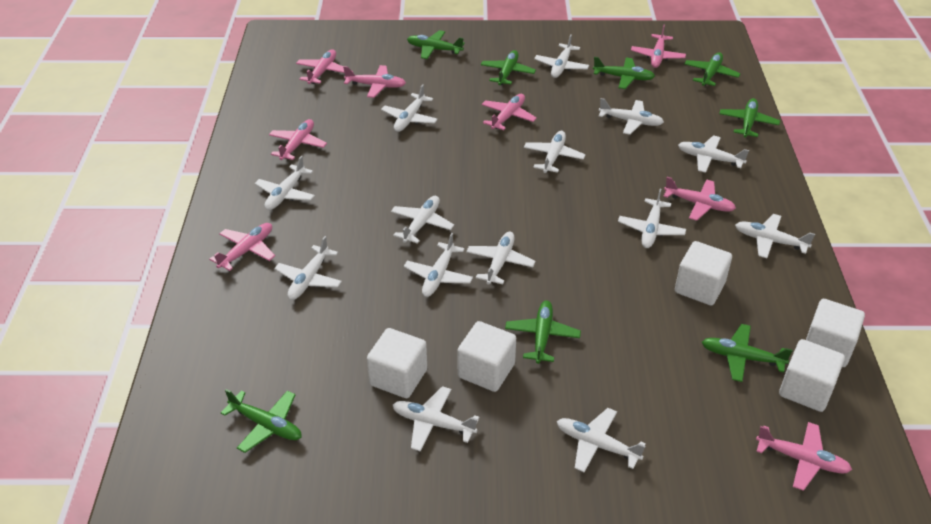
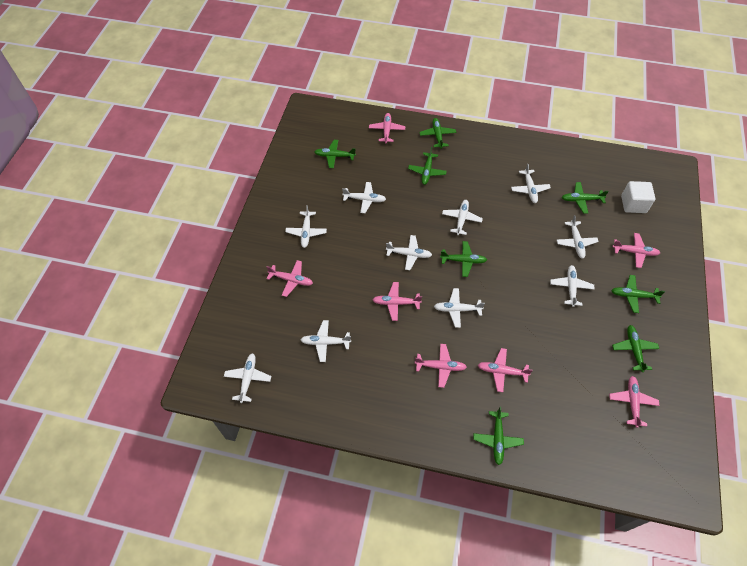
pink plane: [209,223,275,271] [269,119,327,160] [296,49,345,84] [343,65,406,98] [482,94,537,130] [631,25,686,68] [663,177,736,221] [756,422,852,491] = 8 -> [267,260,313,297] [369,113,405,143] [373,282,422,321] [415,344,467,388] [478,348,533,392] [609,376,659,428] [612,233,660,268] = 7
white cube: [367,328,427,398] [457,321,516,392] [675,241,732,305] [779,339,845,412] [806,299,865,367] = 5 -> [621,181,655,213] = 1
white plane: [255,156,315,210] [274,236,342,300] [381,84,438,132] [391,196,454,244] [393,386,479,452] [404,233,473,297] [466,232,535,285] [524,131,585,173] [534,34,589,78] [557,408,646,472] [599,98,664,135] [618,189,686,248] [678,135,749,173] [735,214,815,258] = 14 -> [224,353,271,403] [285,205,327,248] [301,320,351,362] [342,182,386,213] [386,235,432,270] [434,288,485,328] [442,200,483,235] [511,164,551,203] [550,265,594,307] [557,215,599,259] = 10

